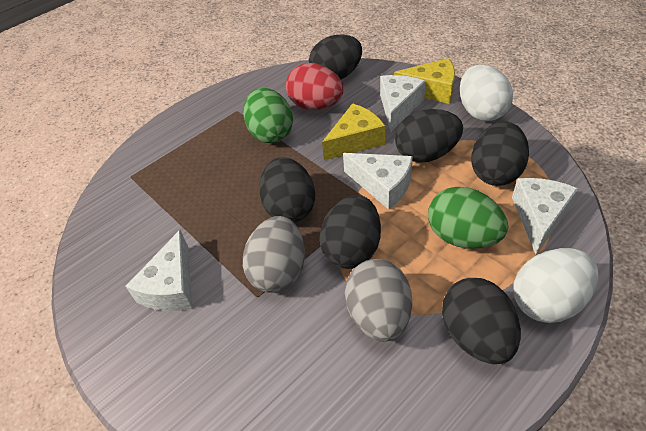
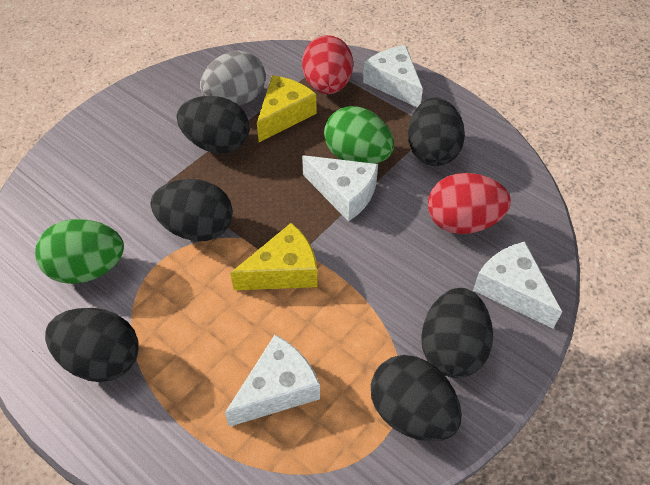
grey egg: [243,216,305,293] [345,259,412,342] = 2 -> [200,51,266,105] = 1
red egg: [286,63,344,110] = 1 -> [302,35,353,94] [428,173,511,234] = 2
white egg: [460,65,513,121] [513,248,598,323] = 2 -> none = 0

